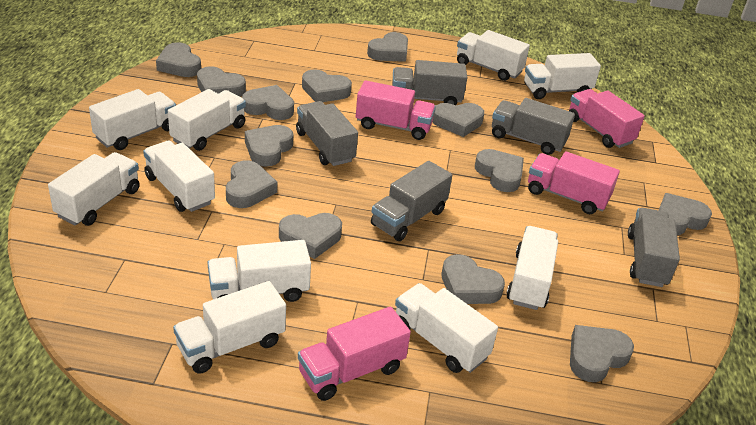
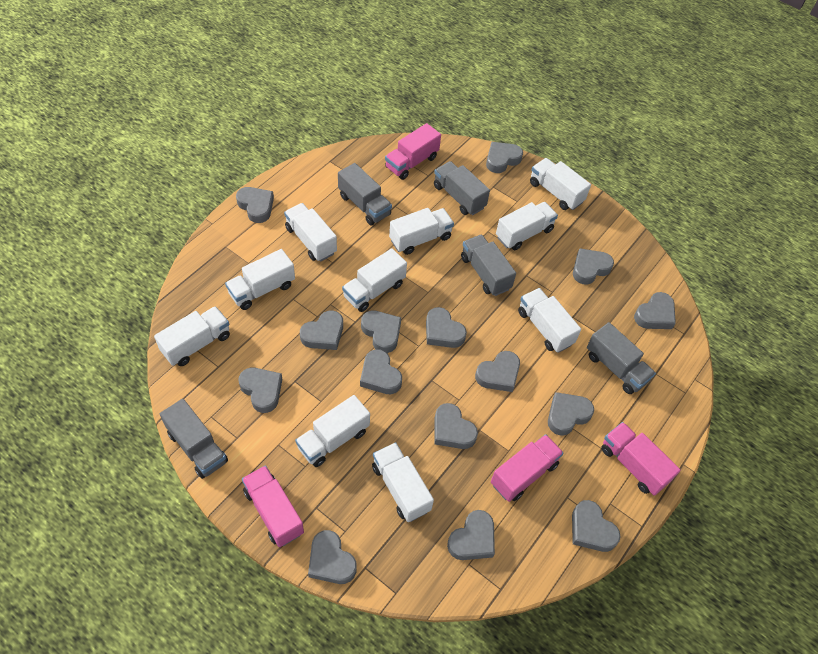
grey heart: [156,42,201,77] [197,66,246,97] [226,161,277,208] [242,85,294,120] [245,125,293,167] [279,213,342,259] [302,69,352,102] [367,32,408,62] [433,103,484,137] [442,254,505,304] [475,149,524,192] [570,325,634,382] [659,193,712,235] = 13 -> [236,187,274,223] [238,368,282,413] [300,311,343,350] [308,530,357,584] [360,349,402,394] [361,310,401,353] [426,307,467,348] [434,403,478,449] [447,510,495,560] [475,351,520,392] [486,142,523,173] [548,392,594,436] [572,500,621,552] [573,248,614,285] [634,292,676,329] = 15

